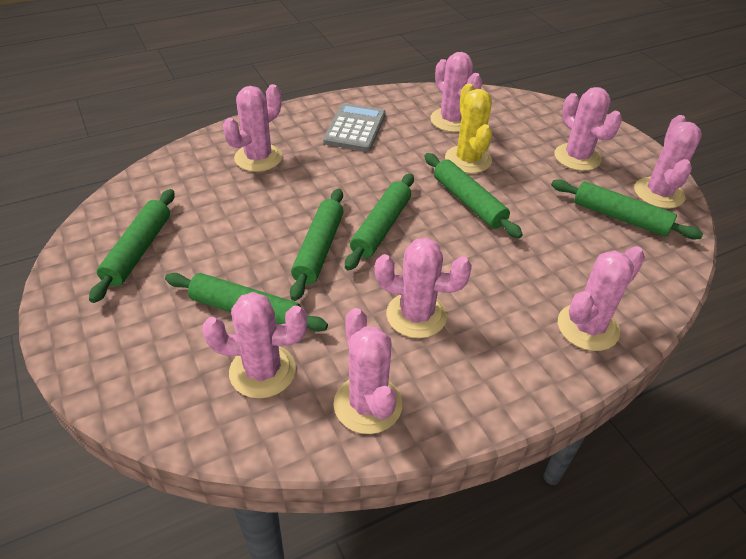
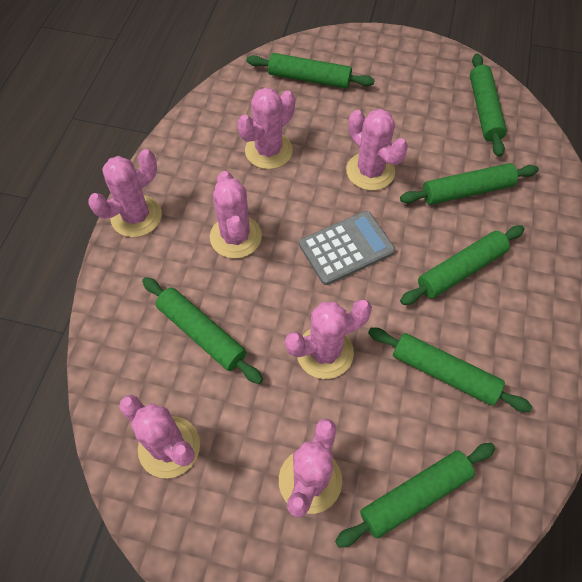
green rolling pin: [89,189,175,303] [165,273,328,332] [290,189,344,301] [345,173,414,271] [425,153,523,238] [551,179,703,239] = 6 -> [142,277,263,384] [247,53,374,89] [335,443,496,548] [368,328,532,412] [400,163,539,205] [400,225,525,305] [470,54,507,157] = 7
pink cactus: [202,292,307,399] [223,84,282,172] [334,308,402,434] [375,238,472,338] [430,52,482,132] [554,87,622,171] [558,246,645,351] [634,115,702,209] = 8 -> [88,149,162,237] [119,395,200,478] [210,171,262,259] [237,87,295,169] [279,418,342,518] [285,299,372,379] [346,109,408,190] = 7
yellow cactus: [445,83,492,174] = 1 -> none = 0

